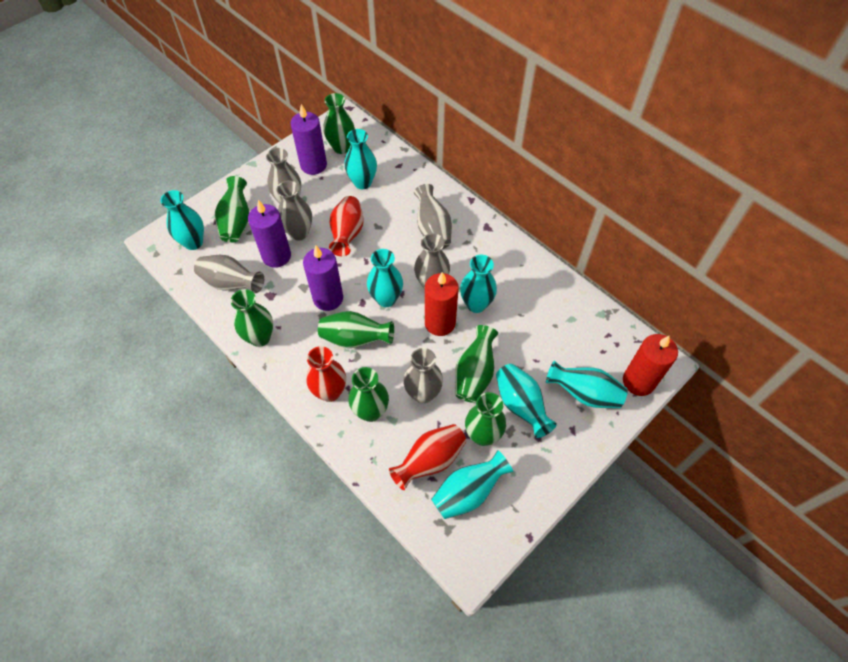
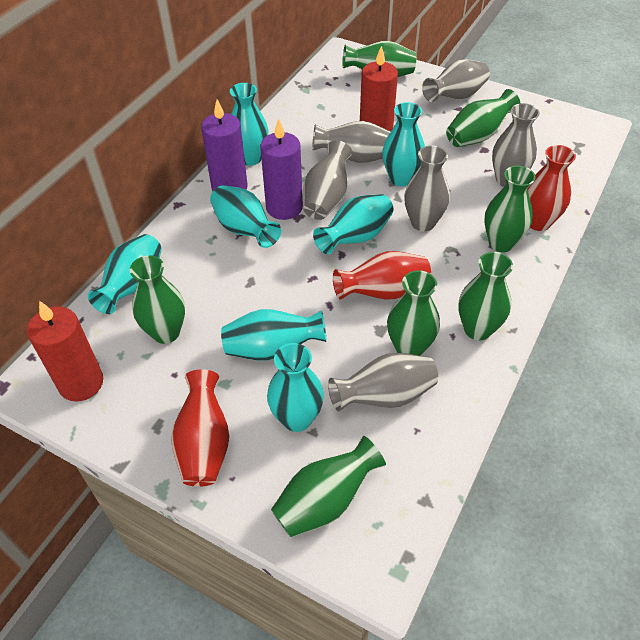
purple candle: [248,200,291,268] [291,104,327,175] [303,245,343,311] = 3 -> [201,99,248,191] [260,118,303,220] = 2

